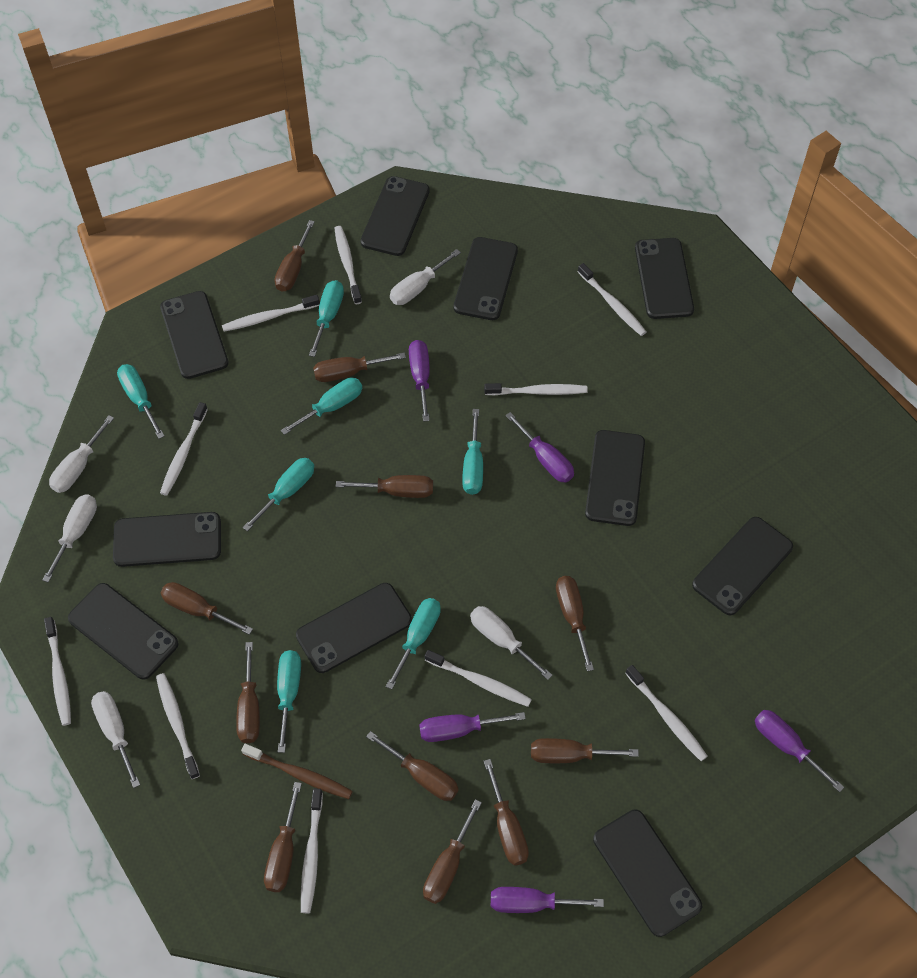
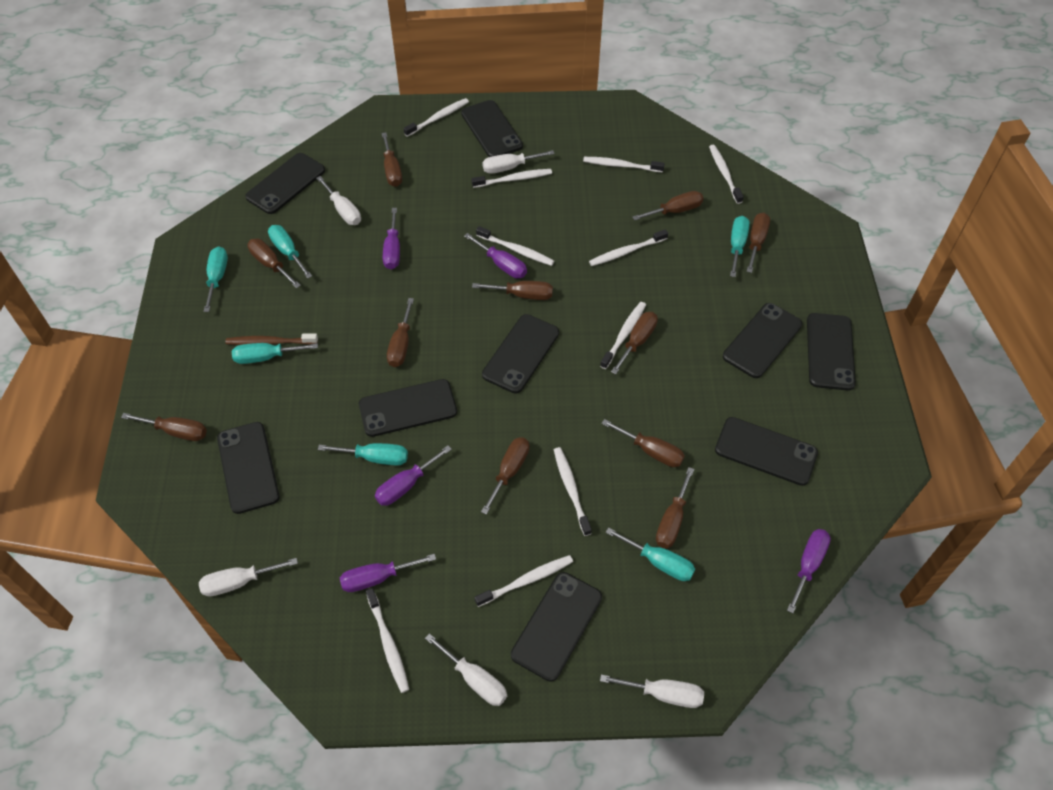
black phone: [68,583,179,680] [113,512,221,567] [160,291,229,379] [296,583,412,673] [361,176,430,256] [454,237,518,320] [585,430,645,526] [593,810,702,937] [635,238,694,319] [692,517,793,615] = 10 -> [217,422,280,514] [245,153,325,214] [359,379,457,437] [461,100,523,157] [482,314,559,393] [511,572,602,682] [715,417,818,486] [723,303,802,378] [807,313,856,391] = 9
turquoise screwdriver: [117,364,164,439] [242,458,314,531] [277,650,301,753] [281,378,362,435] [309,280,344,357] [386,598,441,689] [462,409,483,495] = 7 -> [203,246,228,312] [232,343,318,364] [268,225,312,279] [318,443,408,465] [605,527,695,581] [730,216,750,277] = 6

